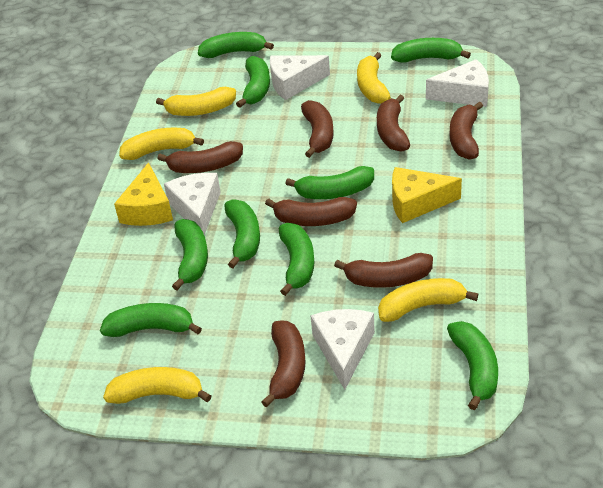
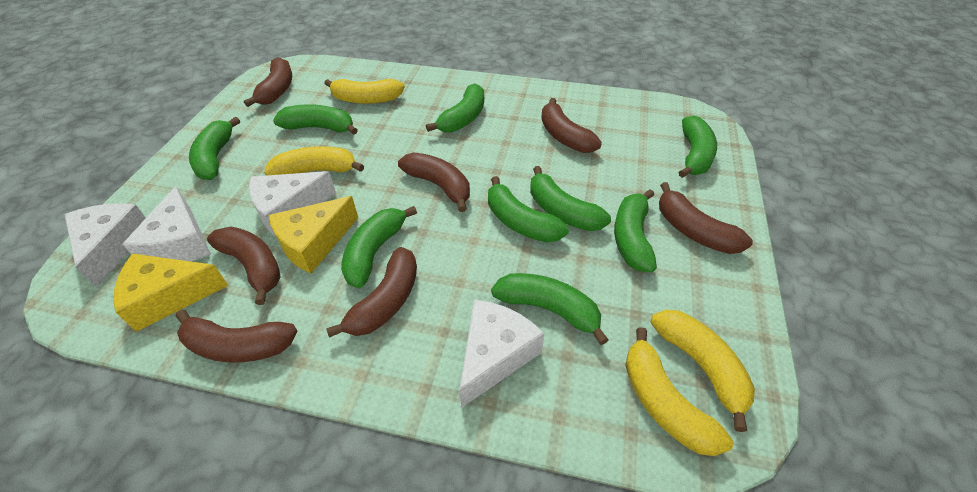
yellow banana: [103,367,212,404] [119,128,204,160] [156,87,236,116] [357,52,391,104] [378,278,478,322] = 5 -> [264,146,364,176] [324,79,405,104] [625,327,733,456] [651,310,755,432] = 4

